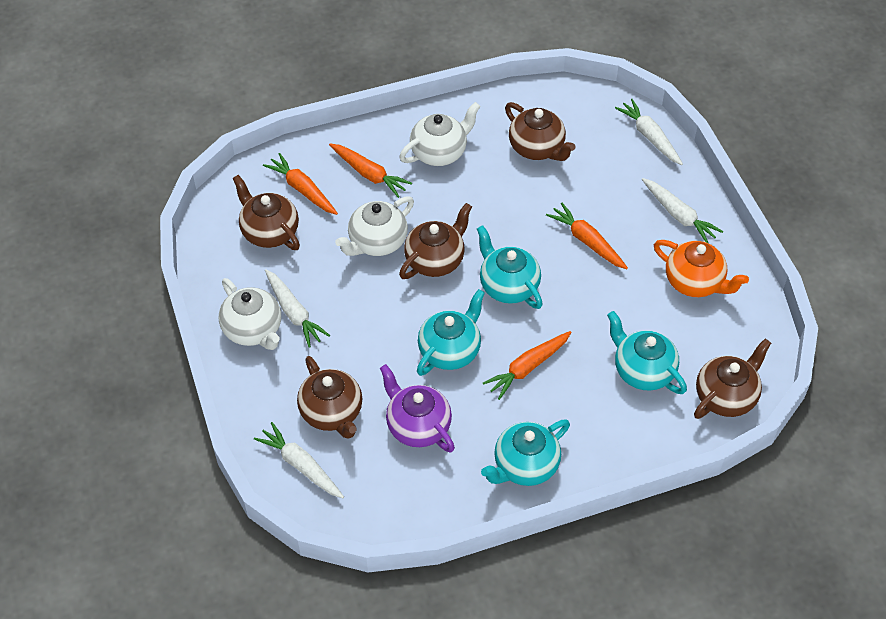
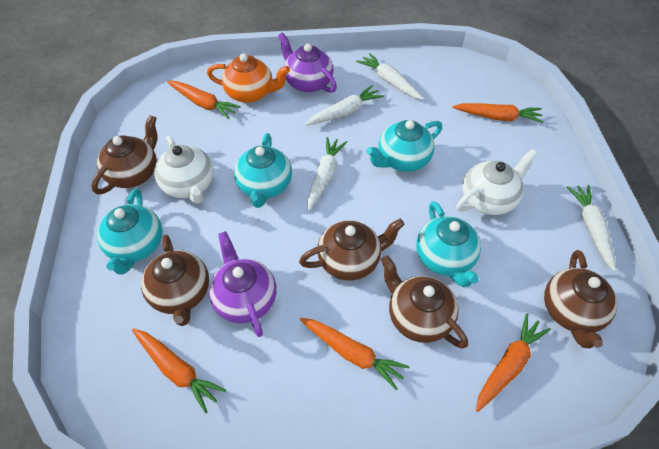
orange carrot: [263,153,338,215] [329,143,412,198] [483,331,571,400] [546,203,628,269] = 4 -> [132,328,226,414] [167,81,241,119] [300,318,410,390] [452,103,543,123] [476,313,551,412] = 5
purple teapot: [380,364,455,452] = 1 -> [209,231,277,337] [278,33,337,93] = 2
white teapot: [219,278,281,350] [335,196,414,256] [399,102,481,166] = 3 -> [154,136,214,204] [456,149,538,215] = 2

